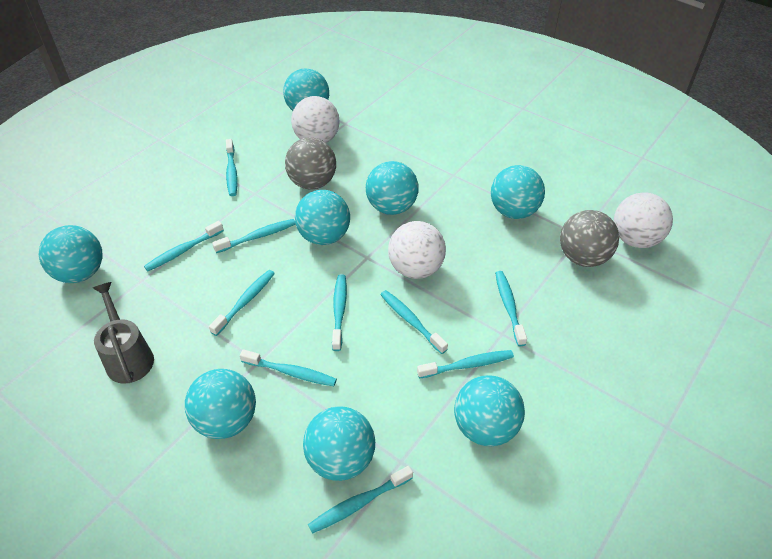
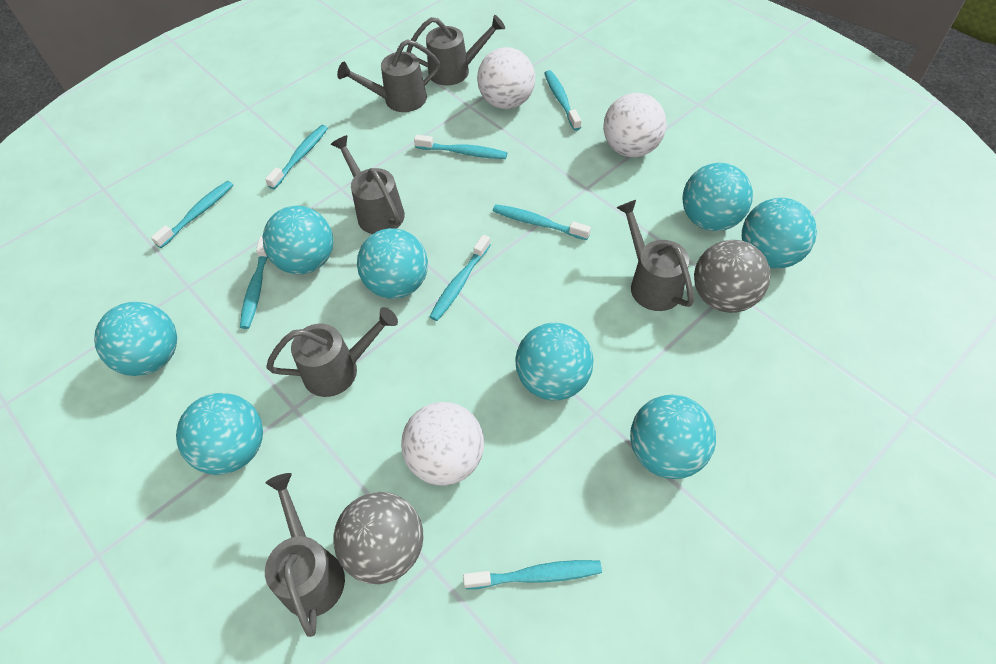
grey watering can: [93,282,154,384] = 1 -> [265,473,345,637] [266,307,398,397] [331,135,405,234] [337,39,440,112] [406,15,505,86] [616,200,694,311] = 6
turquoise toothbrush: [144,221,224,271] [209,270,275,336] [212,219,296,253] [226,139,237,196] [240,349,337,386] [308,466,413,534] [332,274,347,351] [380,290,448,354] [417,350,514,379] [495,271,527,346] = 10 -> [151,181,233,248] [240,236,268,329] [265,125,328,189] [414,135,507,159] [429,235,491,321] [463,560,602,589] [493,204,591,240] [544,70,581,131] = 8

